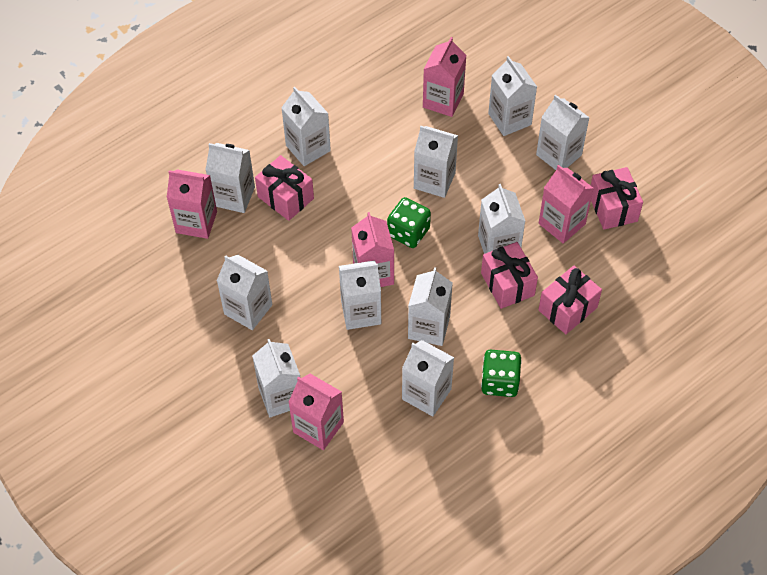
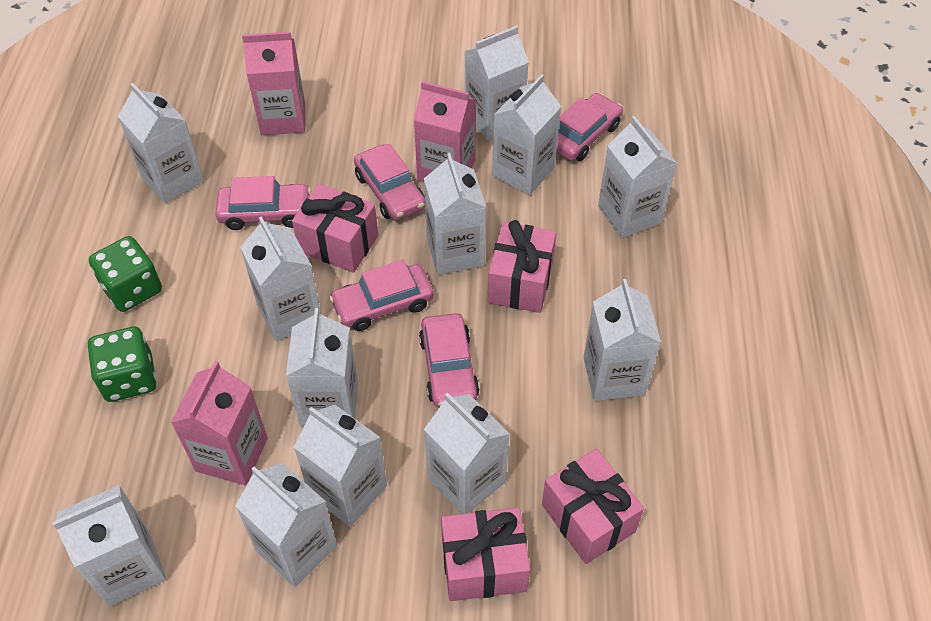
pink car: none = 0 -> [215,176,311,230] [329,259,434,331] [354,143,425,221] [419,313,479,407] [556,93,623,161] = 5
pink carton: [167,169,217,239] [288,374,344,450] [351,212,394,287] [423,37,467,117] [538,165,594,244] = 5 -> [171,361,268,485] [242,32,305,135] [414,81,476,182] = 3
white carton: [205,143,255,213] [217,255,272,330] [252,339,300,418] [281,87,331,166] [339,260,381,330] [402,340,454,416] [408,267,453,346] [414,126,458,198] [478,184,525,254] [488,56,537,136] [536,95,590,170] = 11 -> [52,485,166,606] [118,83,204,203] [235,463,337,587] [240,216,321,341] [286,308,358,427] [294,405,387,527] [424,153,487,275] [424,392,510,514] [465,26,529,140] [492,74,561,195] [583,279,661,401] [598,116,677,238] = 12

